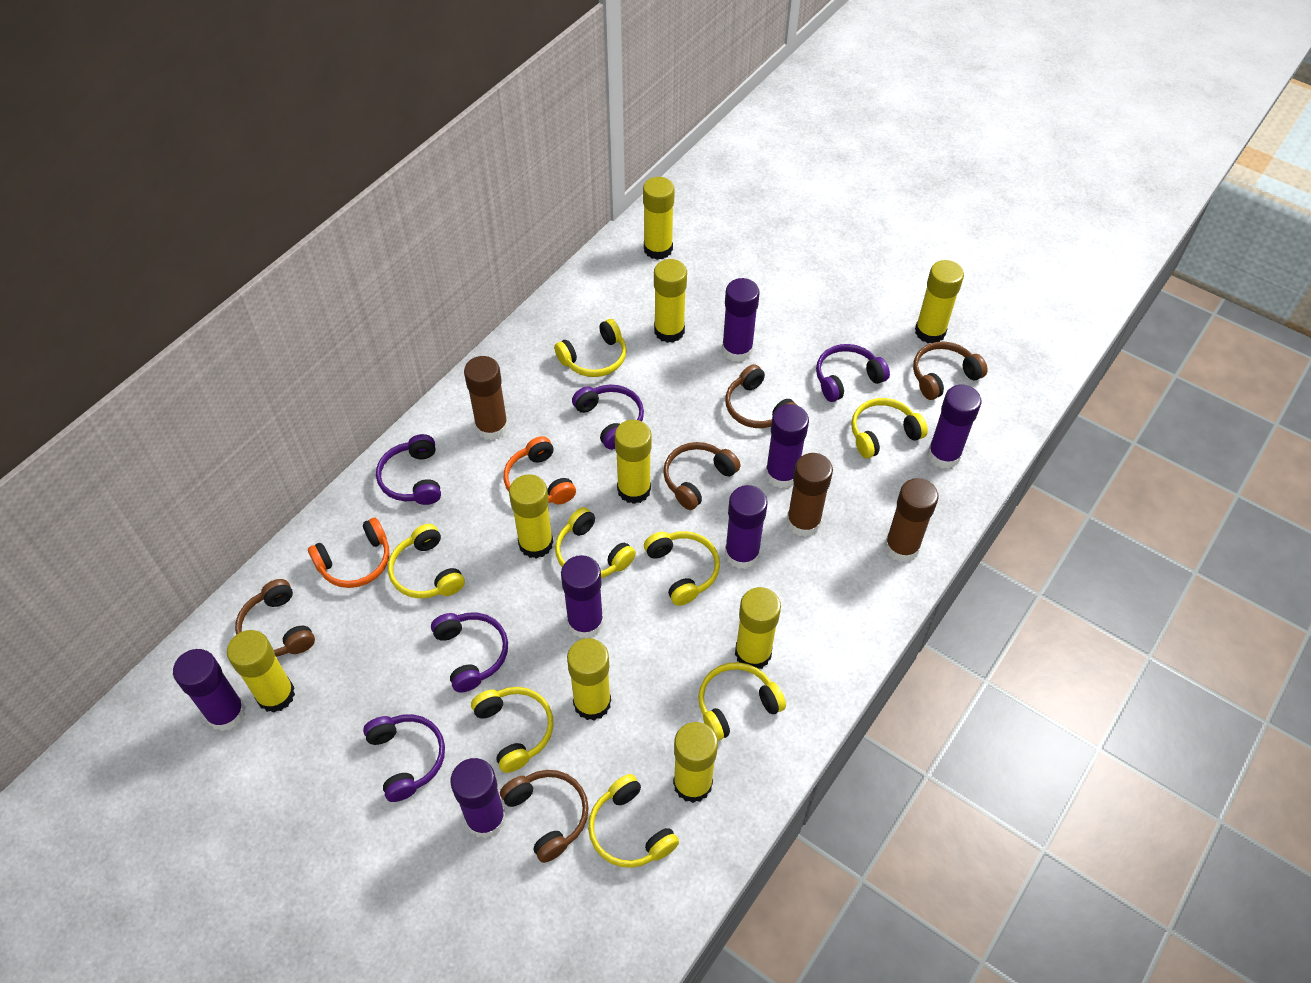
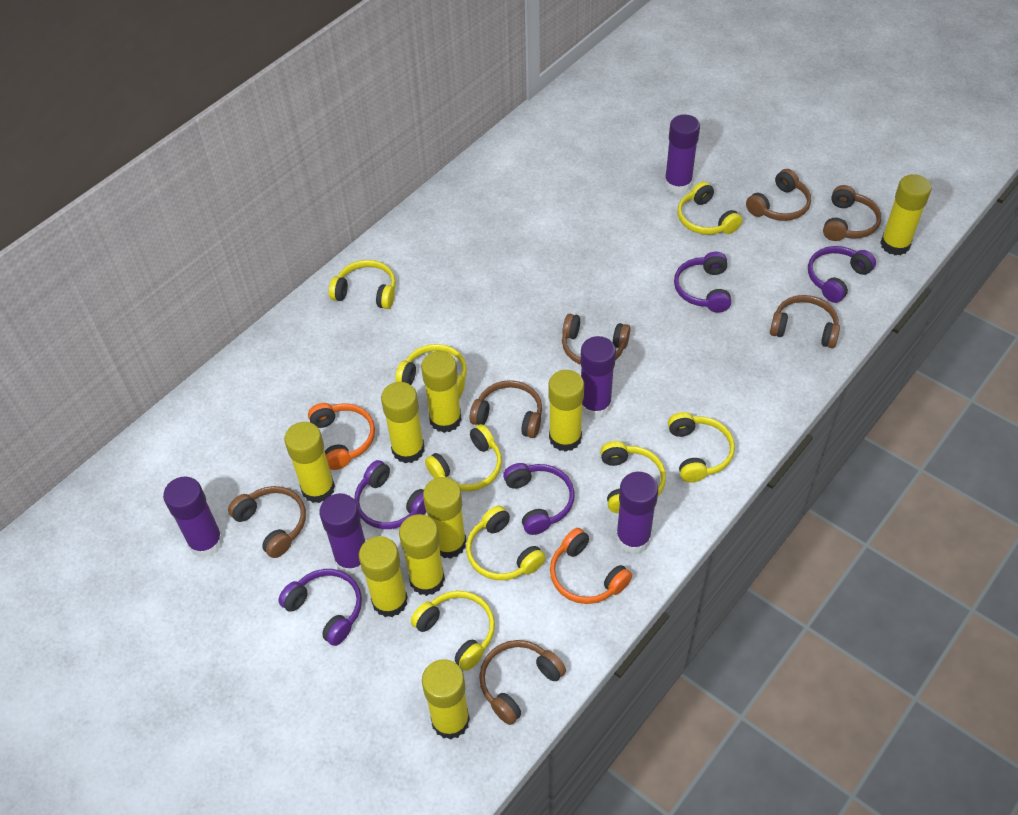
brown glue stick: [464,356,508,440] [787,453,833,537] [885,478,939,562] = 3 -> none = 0
brown headphones: [235,579,315,657] [500,770,589,863] [663,442,740,510] [726,364,798,428] [913,341,988,400] = 5 -> [228,486,306,558] [470,380,542,438] [479,640,566,725] [562,314,630,365] [746,169,811,221] [770,295,840,348] [823,185,881,241] = 7
purple glue stick: [173,649,246,731] [450,758,506,838] [561,555,604,638] [722,278,760,362] [725,485,768,569] [765,404,809,488] [928,385,981,469] = 7 -> [163,477,223,558] [319,493,365,575] [580,336,616,418] [616,472,658,554] [664,114,700,194] = 5

